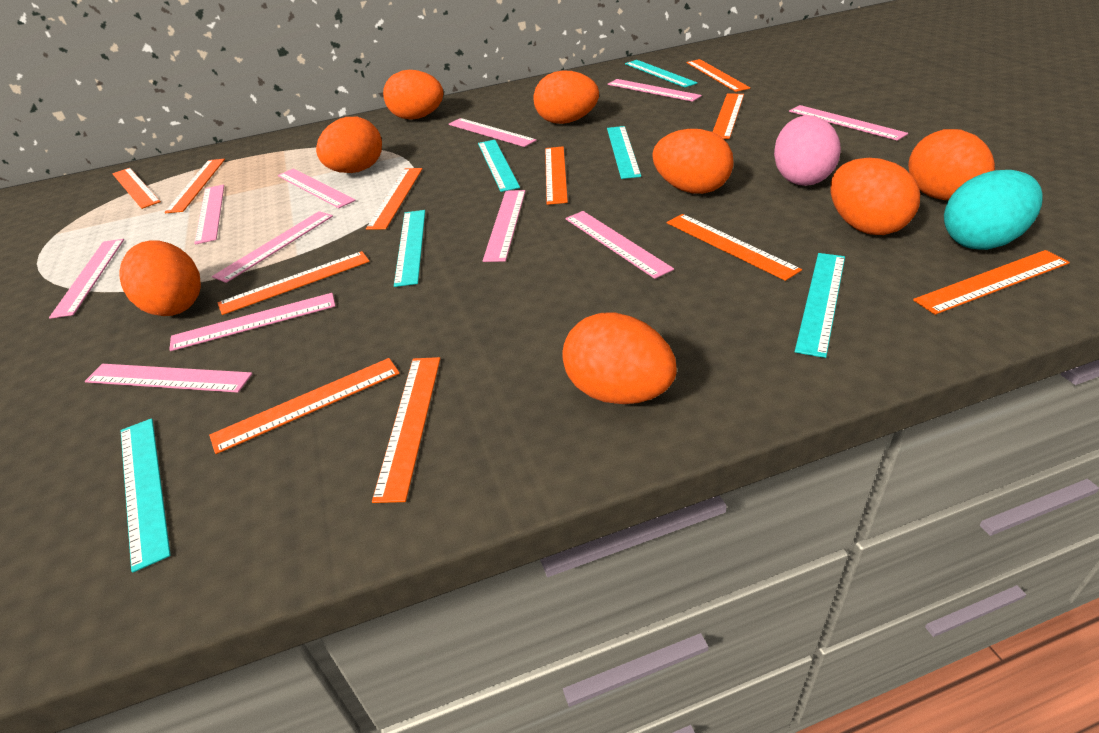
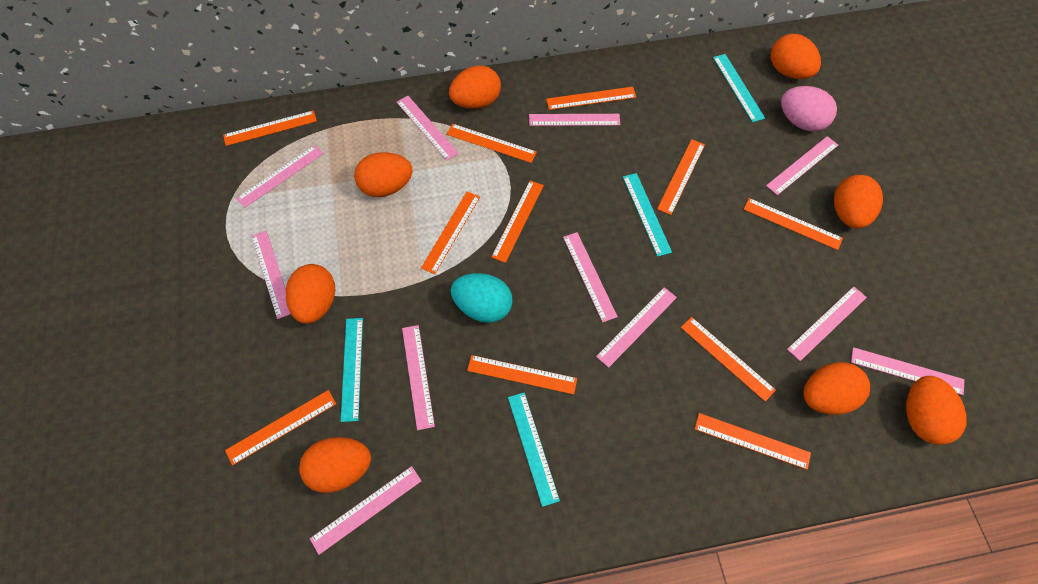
turquoise ruler: [121,418,171,573] [394,210,425,287] [478,140,520,192] [607,126,641,179] [625,60,697,87] [795,253,845,358] = 6 -> [341,318,363,422] [508,392,560,507] [623,173,672,257] [713,54,765,122] = 4

